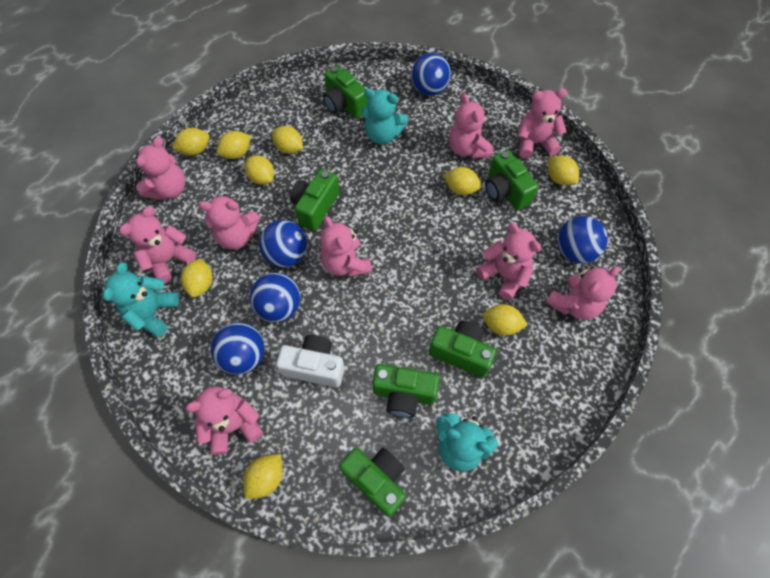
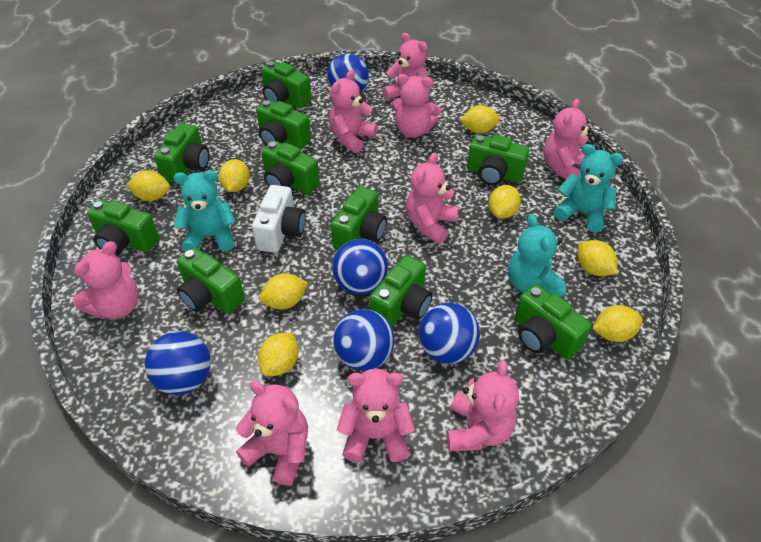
green camera: [290,169,339,231] [323,65,368,119] [339,448,406,517] [372,364,440,418] [429,321,496,378] [485,150,538,210] = 6 -> [87,199,159,256] [154,123,209,184] [177,247,245,314] [256,100,311,150] [261,61,311,108] [261,141,320,195] [331,186,387,250] [369,255,433,327] [467,135,529,185] [515,284,592,359] = 10
yellow lemon: [172,128,209,156] [181,258,213,297] [217,131,251,159] [243,454,283,499] [244,155,274,185] [272,126,303,154] [443,167,481,195] [482,304,527,336] [548,156,579,185] = 9 -> [127,171,170,201] [219,159,250,192] [258,333,299,376] [259,274,308,309] [460,105,500,133] [489,185,521,219] [578,240,617,276] [592,305,643,342] = 8

